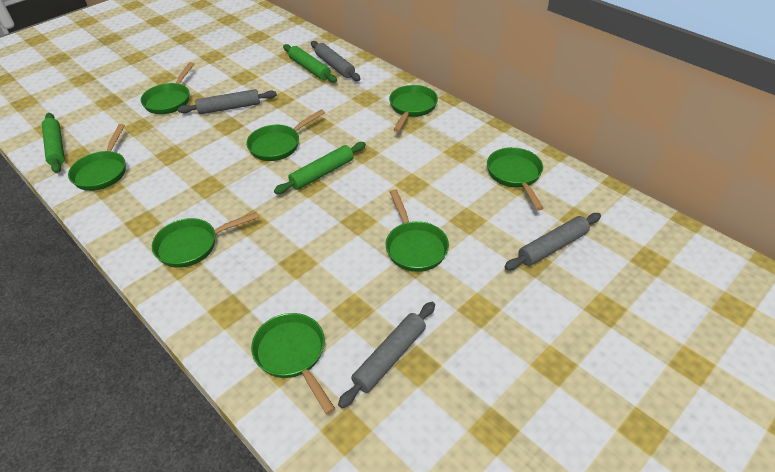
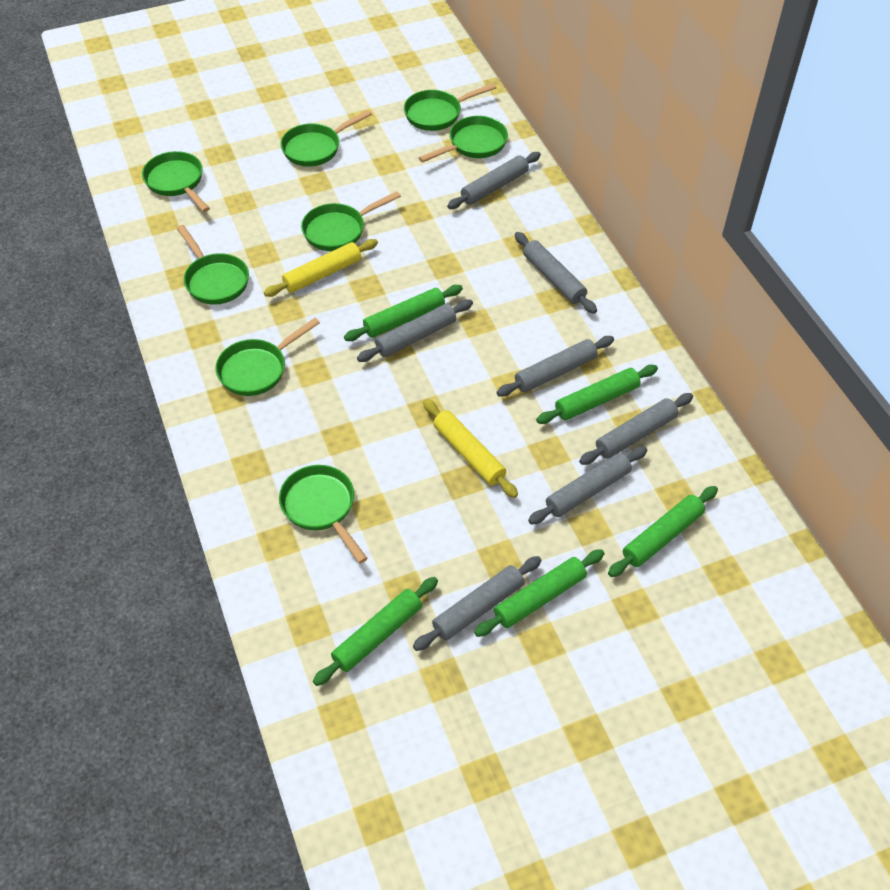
green rolling pin: [42,113,65,173] [274,142,366,194] [283,44,337,83] = 3 -> [313,577,438,686] [344,285,463,341] [474,549,604,637] [536,365,658,424] [608,486,718,577] = 5
grey rolling pin: [178,89,277,114] [311,41,360,81] [338,302,435,408] [505,213,601,270] = 4 -> [357,299,473,362] [413,556,542,651] [447,152,541,209] [496,336,614,397] [515,232,597,314] [528,447,647,525] [579,393,693,465] = 7
yellow rolling pin: none = 0 -> [264,239,378,297] [423,399,518,498] = 2

